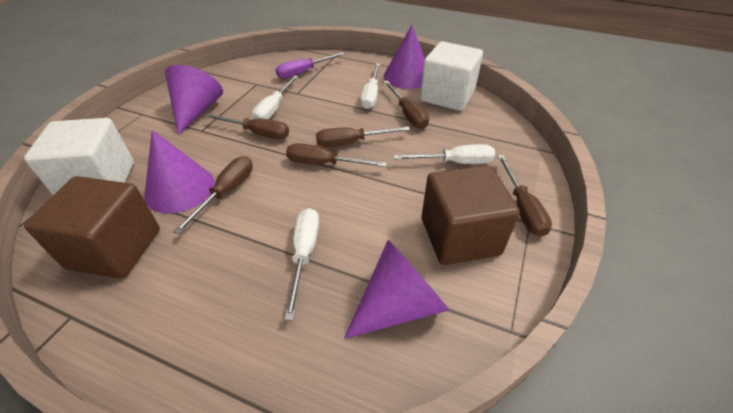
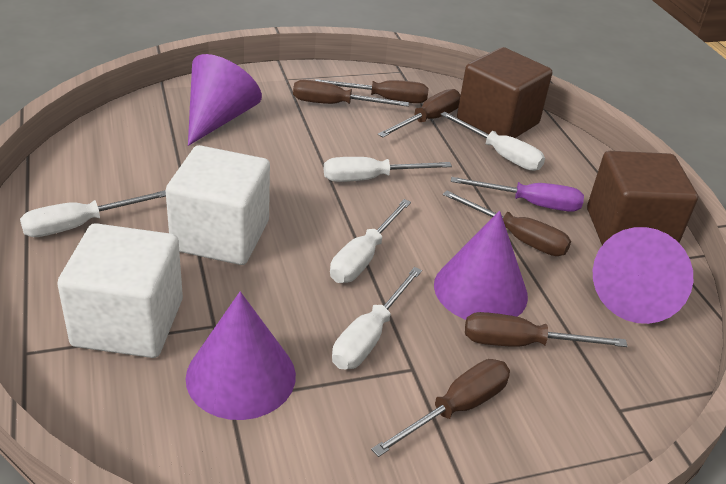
white screwdriver: [252,75,298,119] [284,208,319,321] [360,63,380,109] [393,144,495,164] = 4 -> [20,190,166,237] [324,157,452,182] [330,199,411,283] [332,267,422,369] [440,112,545,171] = 5

